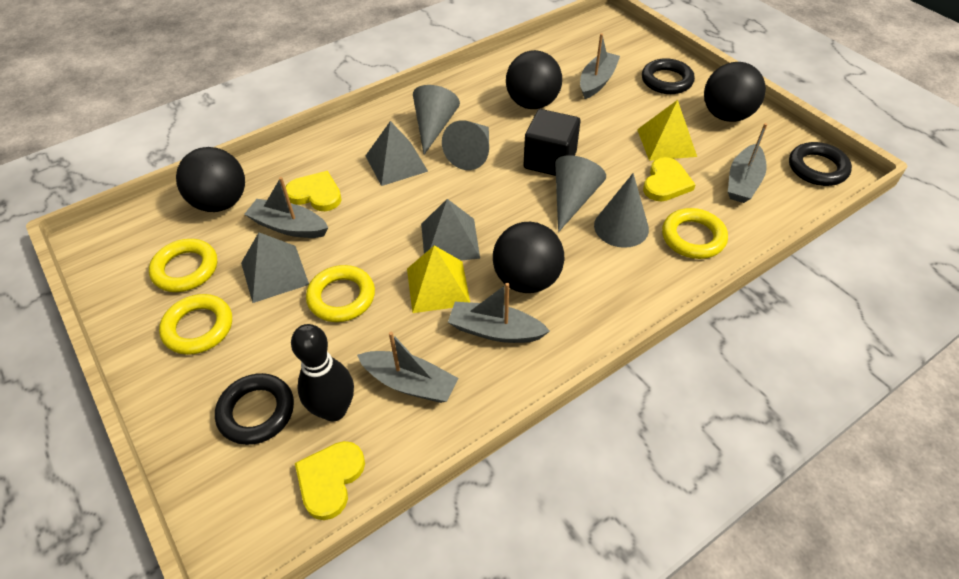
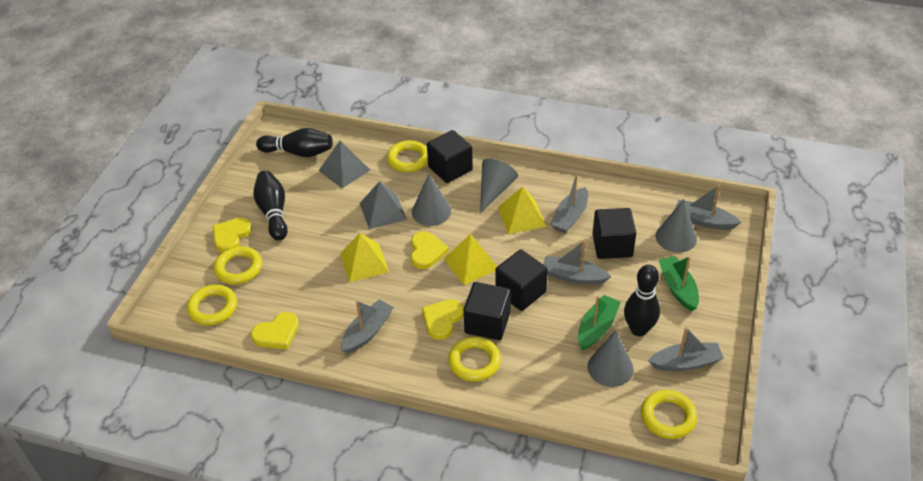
black ball: [176,147,245,212] [493,222,564,293] [506,50,562,109] [704,62,766,122] = 4 -> none = 0
black bowling pin: [291,324,354,421] = 1 -> [254,171,288,241] [256,128,333,157] [624,265,660,336] = 3
black cube: [523,109,580,176] = 1 -> [427,130,473,183] [464,282,511,340] [495,250,548,311] [592,208,636,259] = 4
black ring: [215,373,294,445] [642,58,695,94] [789,142,852,186] = 3 -> none = 0
green boat: none = 0 -> [578,295,621,350] [659,256,699,311] = 2
grey pyramid: [241,232,309,303] [366,121,428,186] [421,199,480,260] = 3 -> [319,141,370,188] [360,181,407,229] = 2
yellow heart: [286,171,342,211] [295,441,365,520] [643,157,696,201] = 3 -> [212,218,252,252] [251,312,299,349] [410,231,449,269] [422,299,464,340] = 4
yellow pyramid: [407,245,470,313] [637,100,697,161] = 2 -> [340,233,389,282] [444,234,497,285] [498,186,546,234] = 3
yellow ring: [149,239,217,292] [159,294,232,355] [306,265,375,322] [662,208,728,259] = 4 -> [187,285,237,325] [214,246,262,284] [387,140,428,172] [448,337,501,382] [641,390,697,439] = 5

